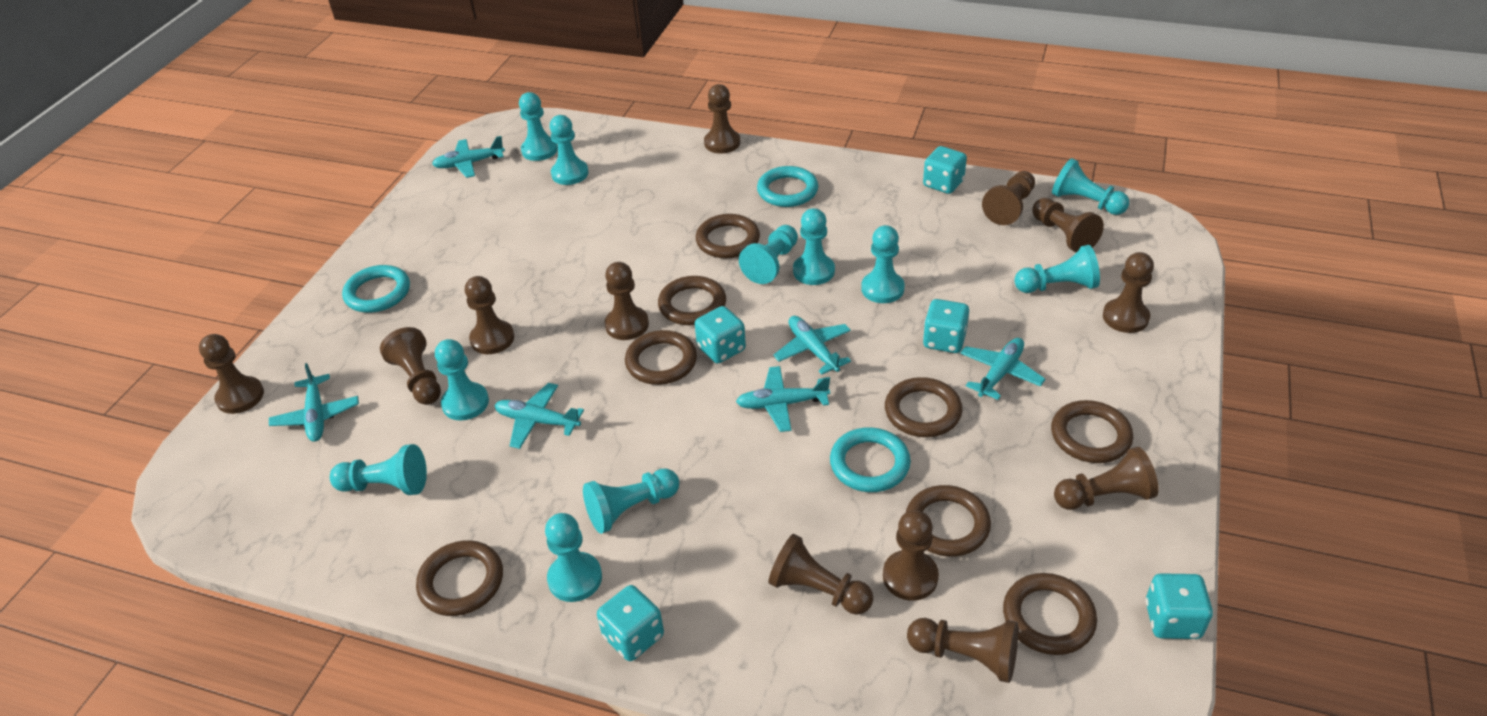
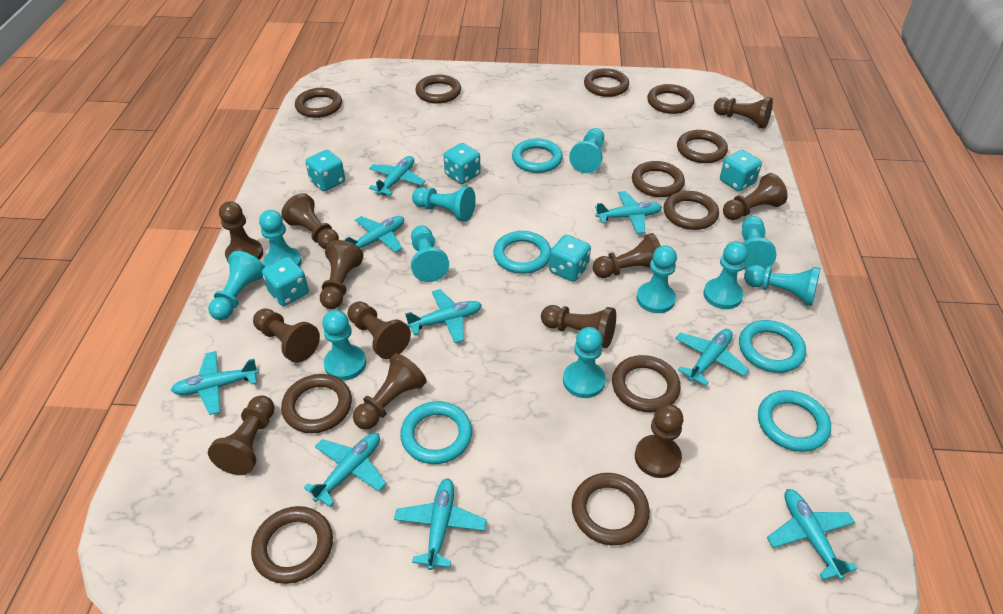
brown ring: [416,540,503,616] [625,330,697,385] [658,276,726,325] [696,214,760,258] [885,377,962,437] [906,485,991,557] [1003,573,1097,655] [1051,400,1133,463] = 8 -> [251,506,333,584] [281,374,352,433] [295,88,342,118] [415,75,461,104] [572,473,650,545] [584,68,629,97] [612,355,681,412] [632,161,685,197] [647,84,694,114] [664,191,719,230] [677,130,728,163] = 11
turquoise plane: [269,363,359,442] [432,136,505,178] [494,383,584,449] [736,366,830,432] [773,316,851,375] [960,338,1045,400] = 6 -> [171,351,259,415] [304,433,386,507] [344,216,404,252] [369,156,426,196] [394,478,487,570] [405,289,482,343] [595,191,662,234] [675,329,749,386] [767,489,857,580] = 9
turquoise ring: [342,265,410,313] [757,166,818,207] [830,427,911,492] = 3 -> [400,401,472,464] [493,231,551,274] [512,138,563,173] [739,320,806,373] [758,390,831,452] = 5

